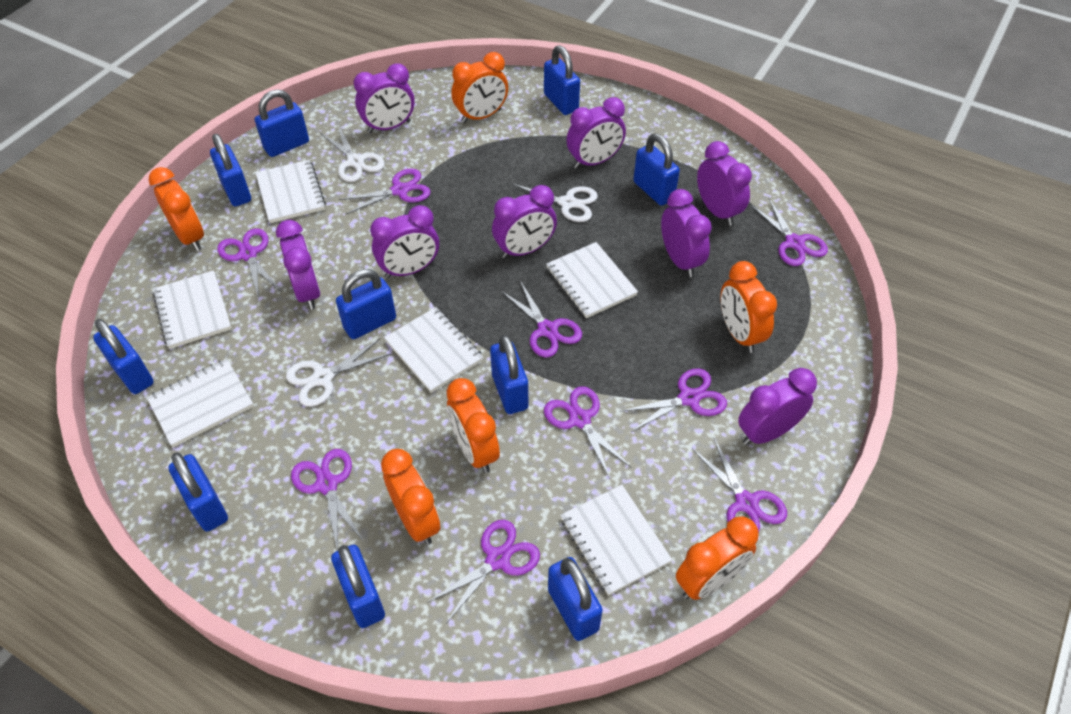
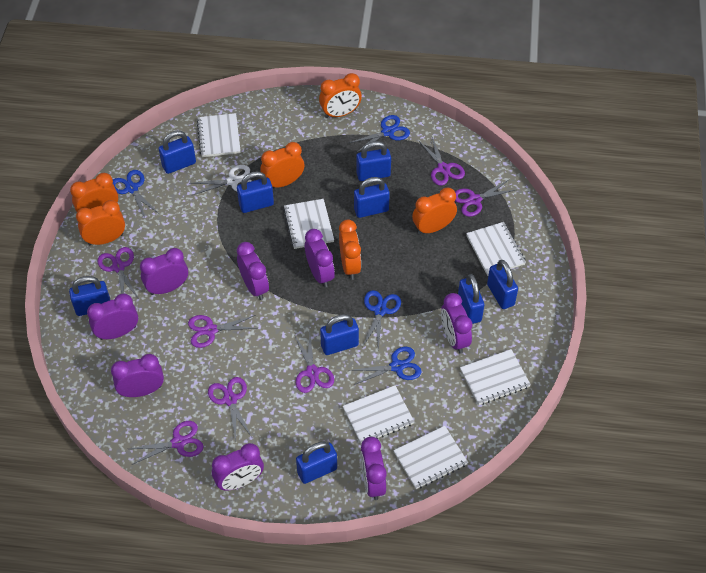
blue padlock: [93,319,154,394] [168,452,228,532] [210,134,251,207] [255,89,309,157] [331,545,385,628] [336,269,396,339] [490,335,528,414] [544,45,580,115] [548,557,603,641] [633,133,680,206] = 10 -> [69,276,110,316] [159,131,196,174] [237,171,274,213] [296,442,337,484] [320,314,359,355] [354,177,390,218] [356,141,391,181] [458,274,484,324] [487,260,518,309] = 9
blue scissors: none = 0 -> [113,170,159,218] [349,115,410,153] [349,347,422,385] [362,290,401,350] = 4
purple scissors: [217,228,281,298] [291,449,364,551] [339,168,431,214] [427,520,540,624] [501,281,582,358] [544,386,632,478] [620,368,727,432] [692,438,787,531] [750,199,828,266] = 9 -> [98,247,139,299] [130,421,204,465] [188,315,258,348] [208,377,252,441] [295,334,334,393] [418,137,465,186] [455,180,515,217] = 7
white scissors: [286,339,391,407] [321,126,385,182] [513,184,598,222] = 3 -> [190,165,252,195] = 1

